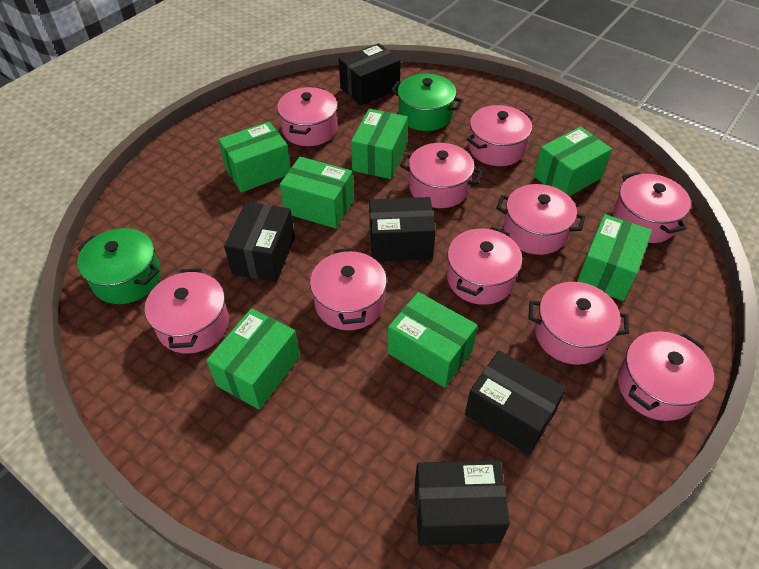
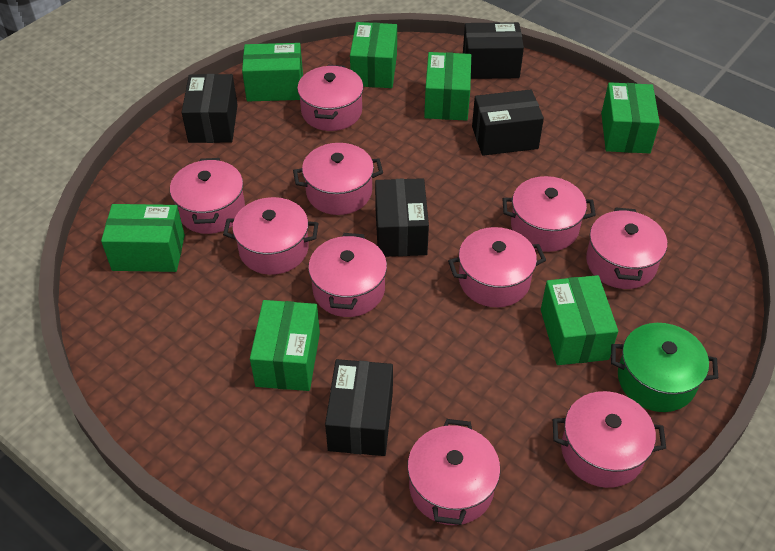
green pot: [77,228,161,304] [391,74,463,131] = 2 -> [611,323,718,412] = 1

